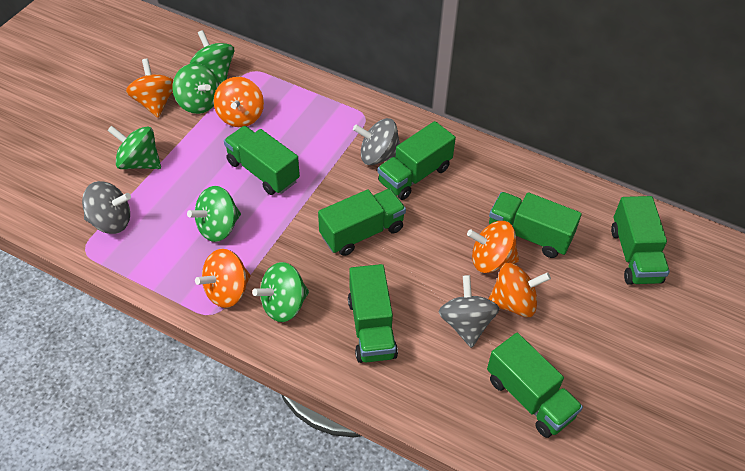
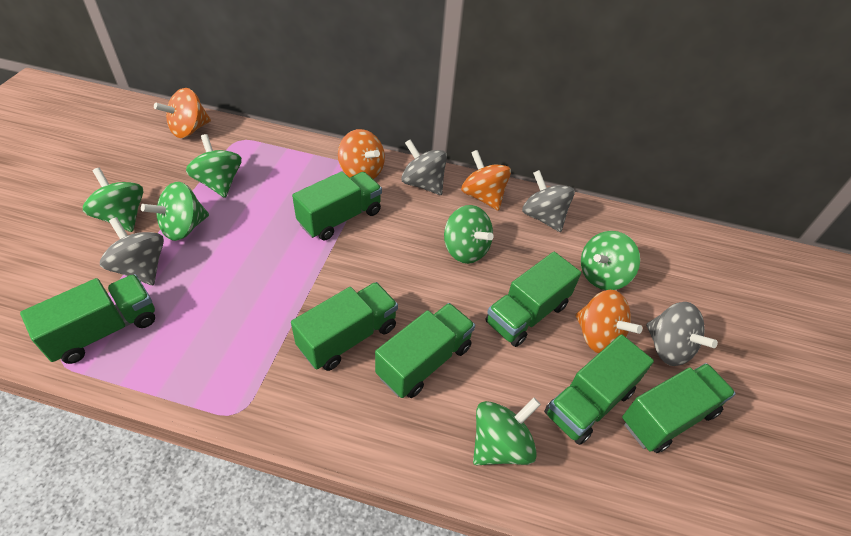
green spinning top: [107,125,161,169] [172,63,219,114] [187,186,241,242] [190,30,234,83] [252,262,309,322] = 5 -> [83,168,143,232] [141,182,209,241] [186,134,242,198] [444,205,494,264] [473,398,541,465] [581,231,640,290] = 6
grey spinning top: [82,181,131,234] [353,118,400,165] [439,275,499,348] = 3 -> [100,217,164,285] [401,139,447,195] [522,170,575,232] [646,302,718,366] = 4
orange spinning top: [126,59,174,118] [195,249,251,308] [213,77,264,127] [467,221,519,273] [489,262,551,317] = 5 -> [154,88,211,138] [338,129,385,179] [461,150,511,211] [575,290,642,354] = 4

